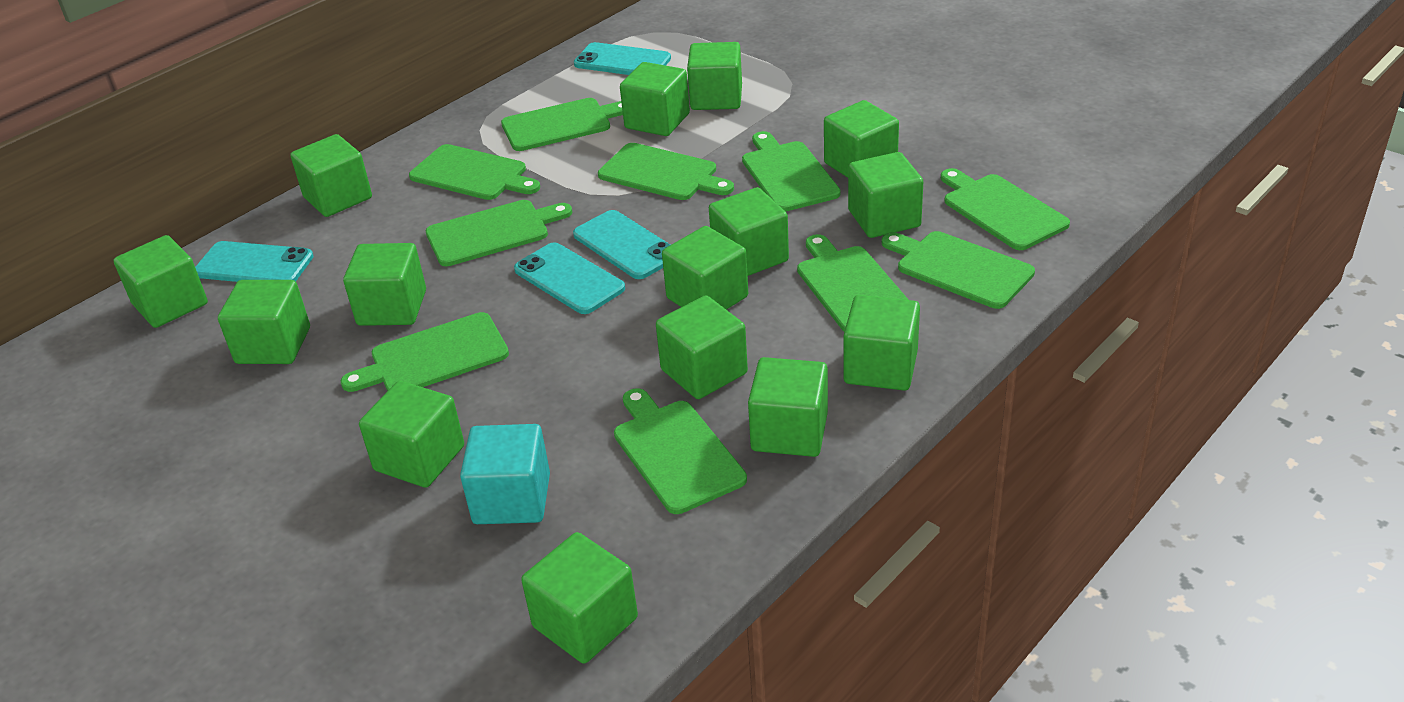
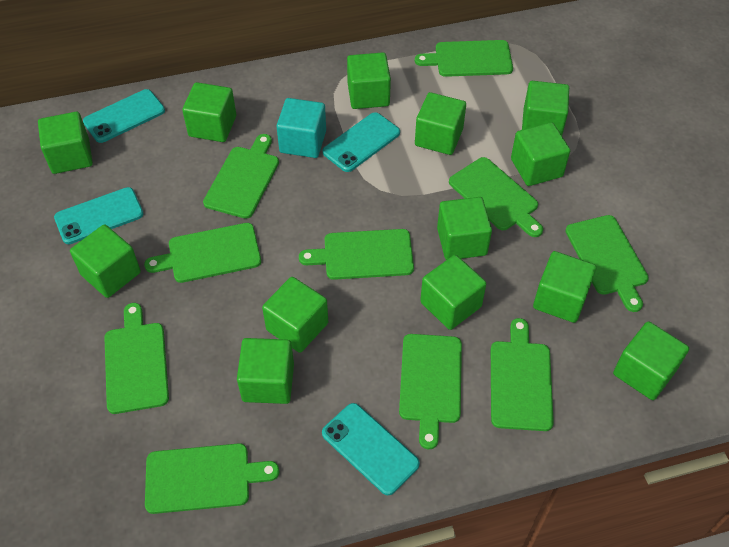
green cube: [114,235,208,328] [218,280,310,364] [290,134,372,217] [343,243,426,326] [359,381,464,488] [521,532,638,664] [620,62,690,136] [656,295,748,399] [662,226,748,310] [687,42,742,110] [709,187,789,276] [748,357,828,457] [824,100,899,178] [843,295,920,391] [848,152,923,238] = 15 -> [38,112,93,174] [70,224,141,298] [182,82,236,142] [237,338,294,404] [262,277,328,353] [347,52,391,109] [415,92,466,155] [420,255,486,330] [437,197,492,260] [511,122,570,186] [522,81,569,135] [533,251,596,323] [613,321,689,400] = 13

